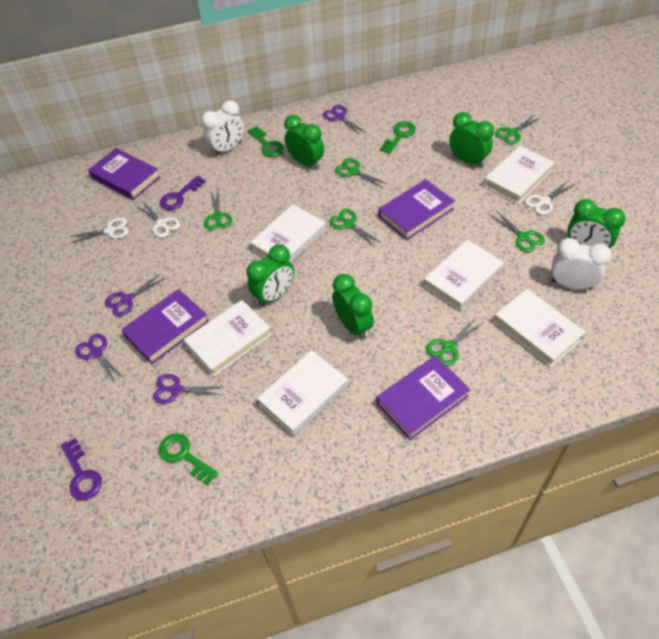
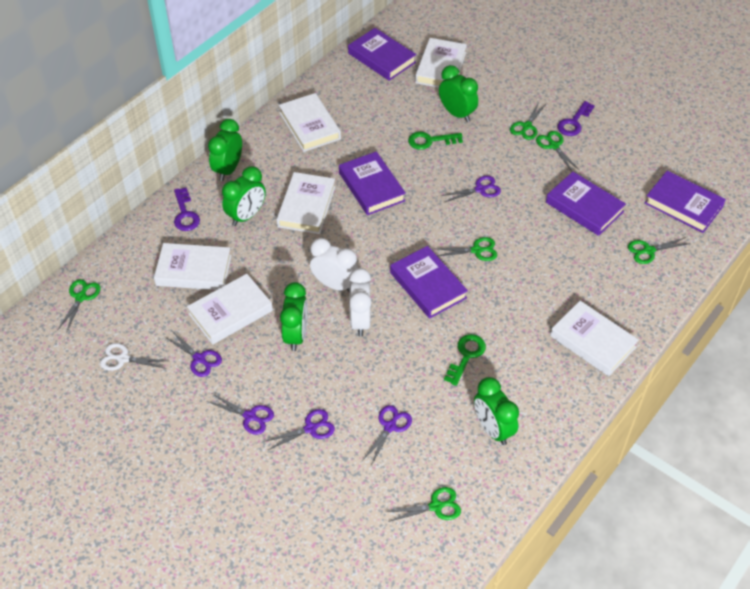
green key: [159,433,219,485] [248,126,284,157] [380,121,416,154] = 3 -> [408,132,463,150] [444,334,486,386] = 2
purple book: [88,148,160,200] [121,289,209,364] [376,356,470,440] [379,179,455,240] = 4 -> [339,151,406,215] [348,28,416,81] [390,246,468,319] [546,172,626,236] [645,171,726,233] = 5
purple scissors: [75,334,124,382] [105,273,165,316] [153,374,221,404] [323,105,365,135] = 4 -> [165,330,222,377] [207,393,274,435] [264,409,335,450] [362,405,412,465] [441,176,501,202] = 5
white scissors: [69,217,129,243] [137,202,180,238] [525,181,575,215] = 3 -> [100,343,167,371] = 1

